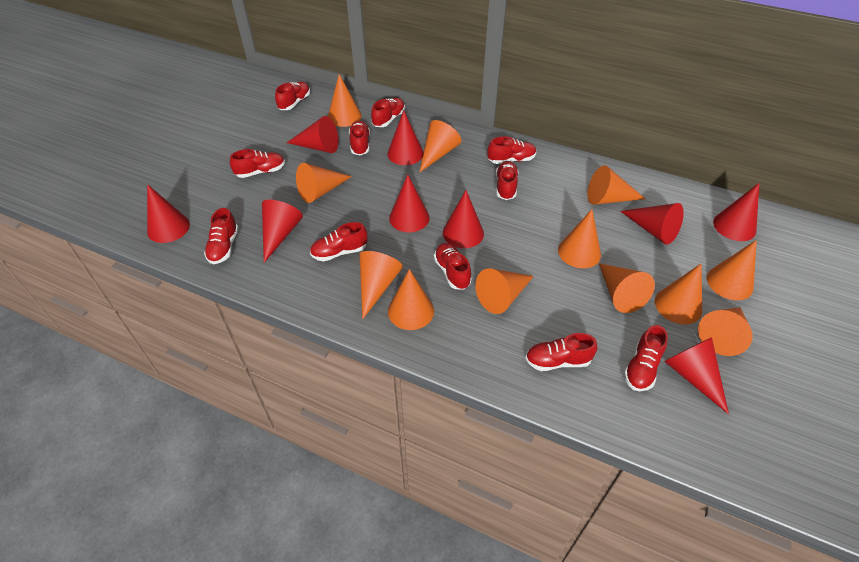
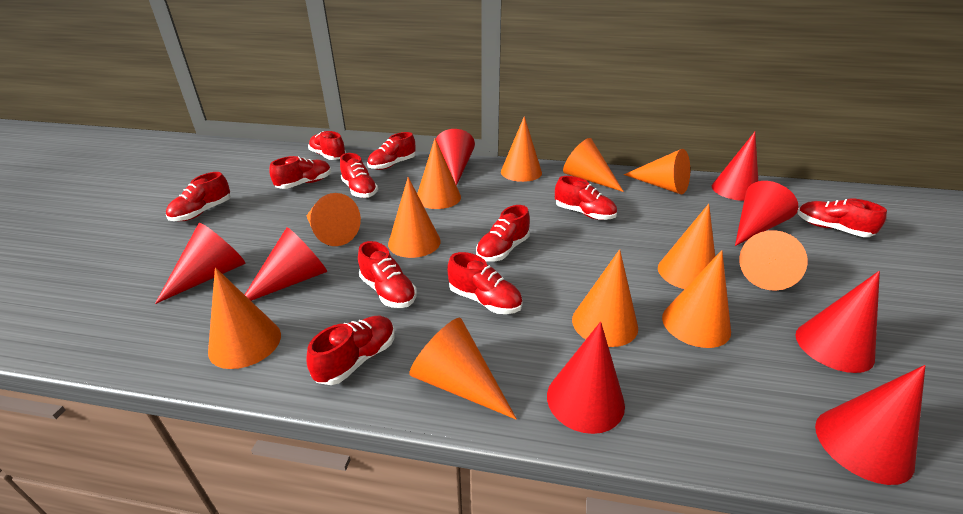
red cone: [147,184,190,243] [262,200,303,263] [287,116,339,153] [387,111,423,165] [389,175,430,232] [443,190,484,248] [620,203,684,245] [664,337,729,414] [713,183,759,241] = 9 -> [155,223,246,304] [245,227,327,301] [436,129,475,186] [547,322,625,434] [712,132,758,201] [735,181,798,246] [795,271,880,373] [815,365,925,485] = 8

